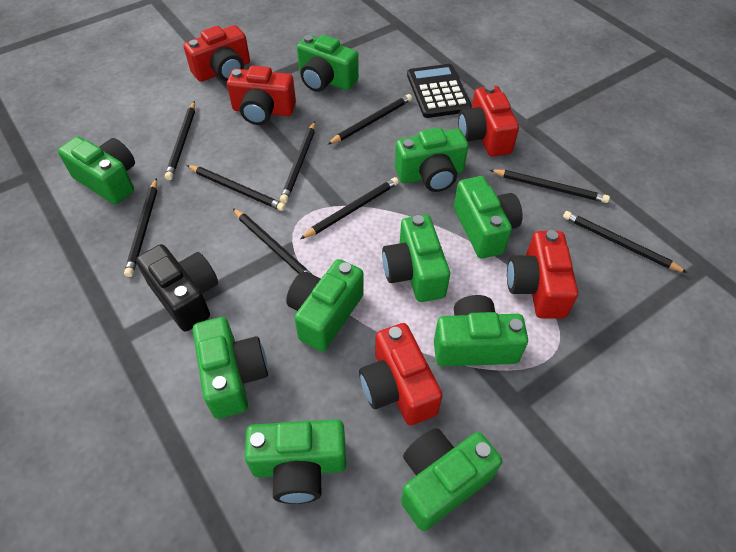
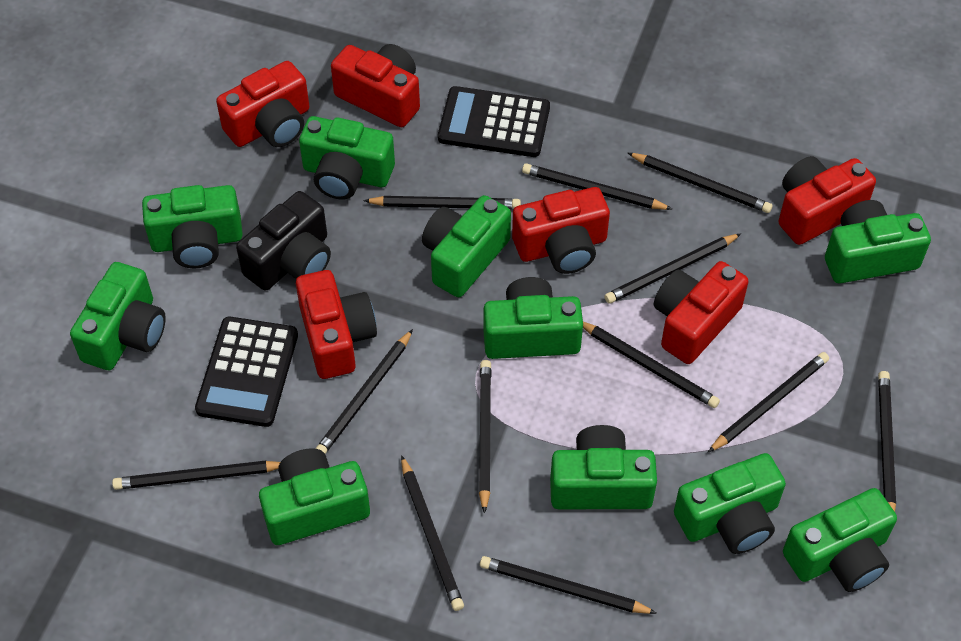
black calculator: [407,64,472,118] = 1 -> [195,317,298,427] [438,86,550,157] = 2
black pencil: [124,178,157,277] [165,101,195,180] [187,165,286,211] [233,208,313,275] [280,121,315,203] [300,177,399,239] [327,94,412,145] [490,169,610,203] [563,211,688,273] = 9 -> [112,461,280,490] [315,329,413,454] [363,196,521,209] [401,455,464,611] [479,360,492,514] [480,556,657,614] [522,163,672,210] [583,322,720,408] [604,234,741,304] [628,153,772,213] [708,352,829,452] [878,371,896,512] = 12
red camera: [184,25,250,82] [227,65,296,125] [359,323,443,425] [458,84,519,157] [507,230,578,319] = 5 -> [216,61,309,147] [296,270,377,379] [331,44,420,128] [512,187,610,274] [654,261,749,364] [778,156,876,245] = 6

